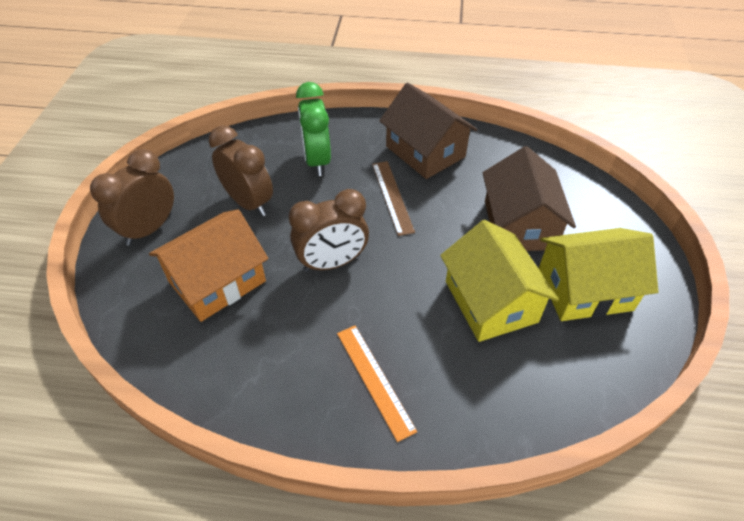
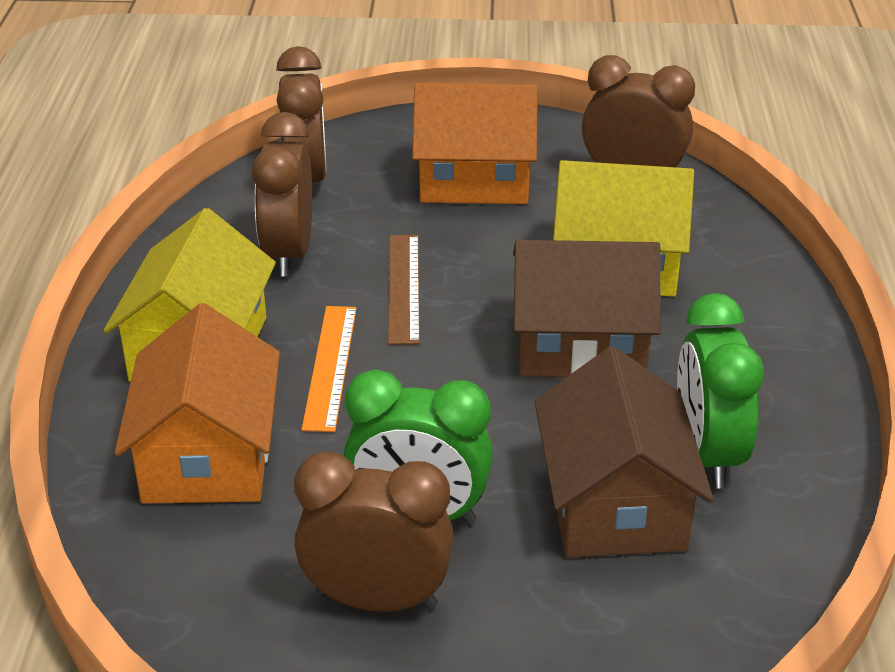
brown clock: [90,149,174,246] [209,125,273,216] [289,189,369,272] = 3 -> [252,112,312,277] [276,46,327,182] [294,451,454,612] [582,55,695,167] = 4
green clock: [296,82,331,176] = 1 -> [344,369,493,525] [677,293,764,488] = 2
orange house: [149,209,268,322] = 1 -> [115,303,280,504] [412,83,538,204] = 2

